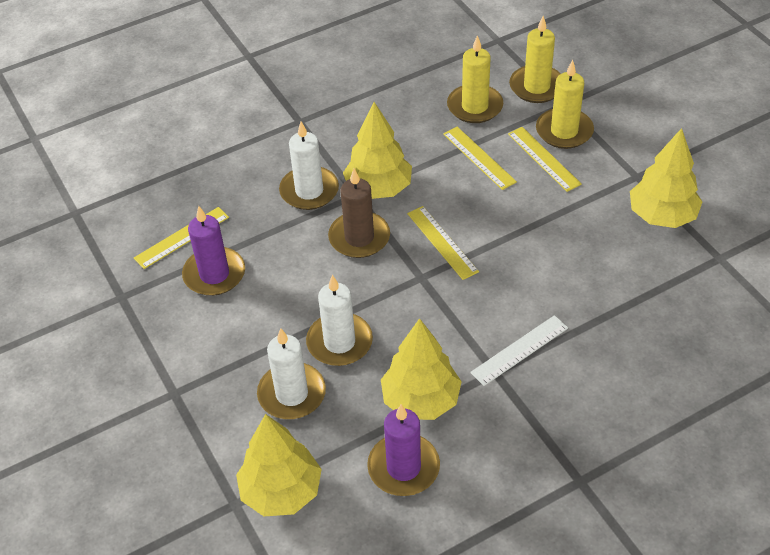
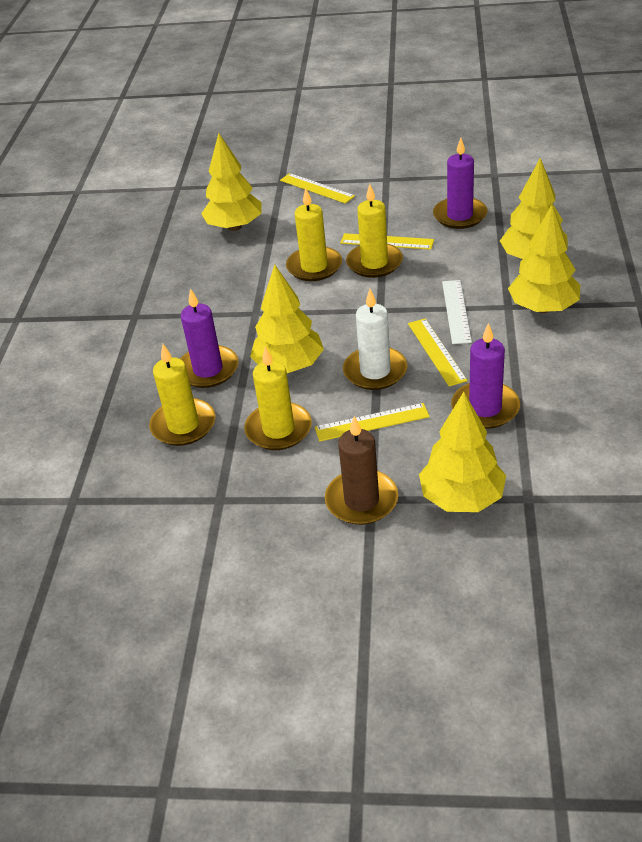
purple candle: [182,206,245,296] [367,404,440,496] = 2 -> [180,288,238,388] [433,138,487,229] [451,323,520,429] = 3
white candle: [257,328,326,419] [279,122,339,210] [306,275,373,366] = 3 -> [343,289,407,390] = 1
yellow candle: [447,35,504,123] [509,16,561,103] [536,60,594,149] = 3 -> [149,344,216,446] [244,346,312,450] [286,188,342,281] [346,184,403,278] = 4
yellow tree: [236,414,322,516] [343,102,412,199] [381,318,462,420] [630,128,702,228] = 4 -> [201,133,262,231] [250,264,324,373] [419,392,506,512] [500,158,568,259] [508,205,580,313] = 5

